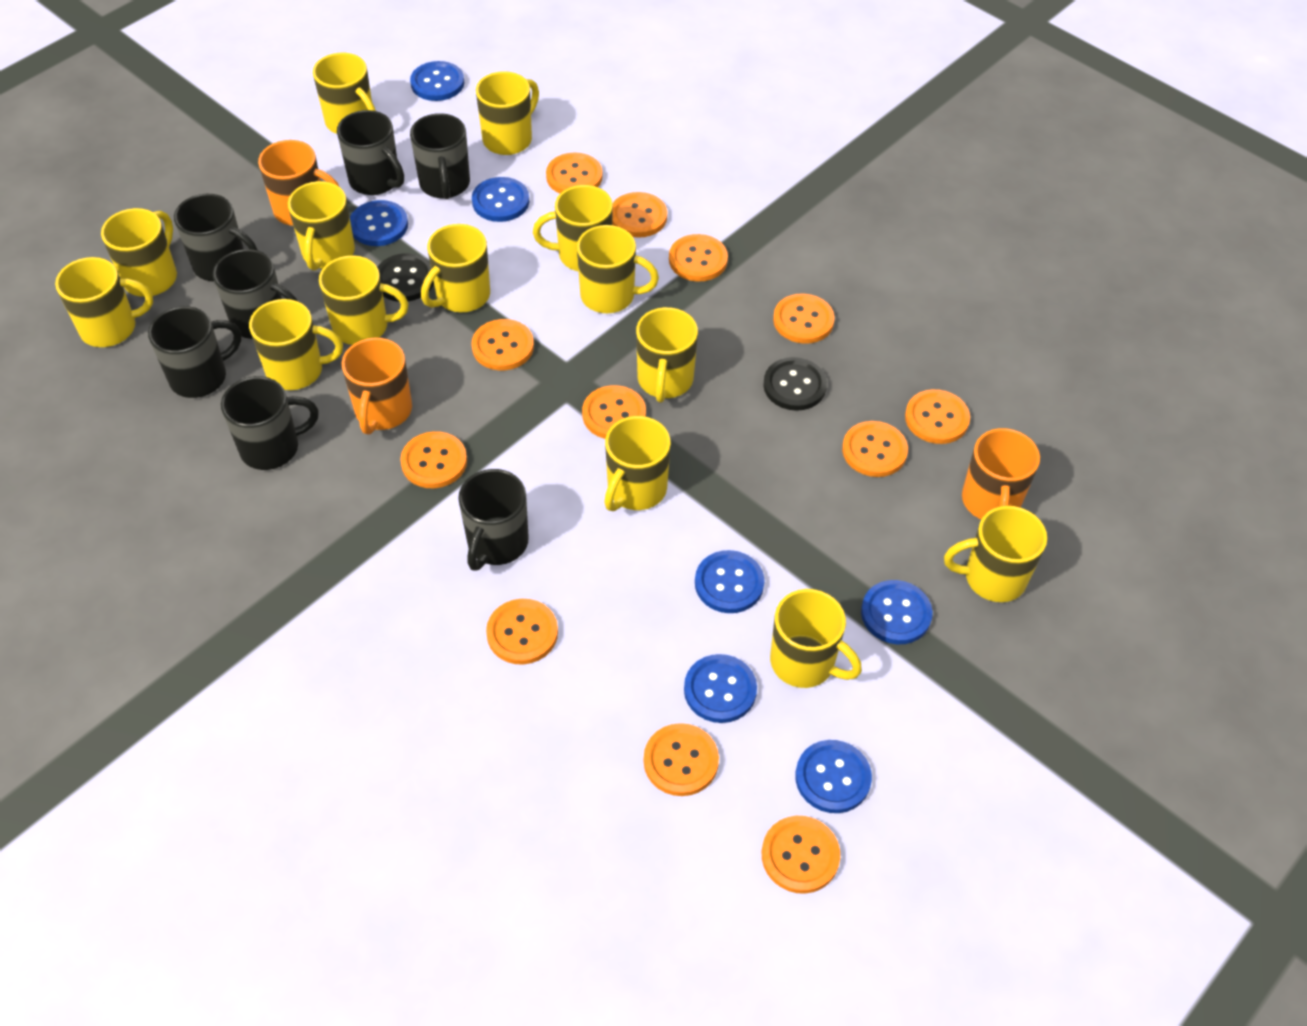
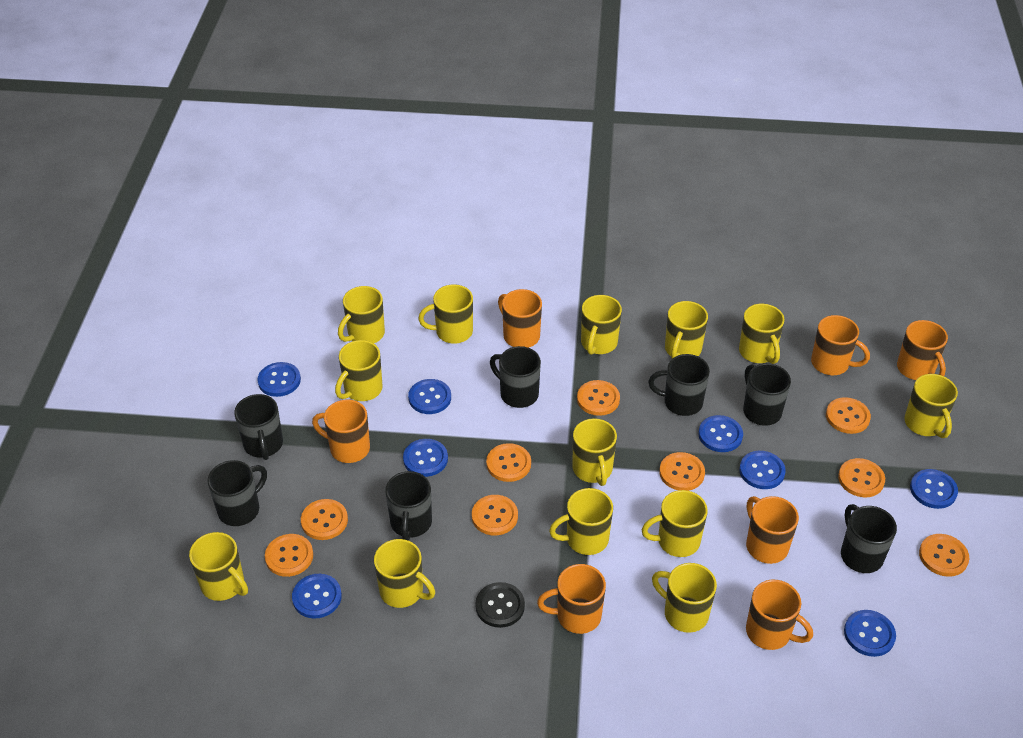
black button: [377,253,434,302] [763,357,827,411] = 2 -> [475,582,525,628] = 1
blue button: [350,200,408,246] [410,61,464,101] [472,177,529,222] [684,654,757,723] [695,550,764,613] [795,740,872,813] [861,580,933,644] = 7 -> [257,362,301,397] [292,574,342,619] [403,439,448,477] [408,379,451,414] [698,415,743,452] [739,451,786,489] [844,610,896,657] [910,469,958,509] = 8
orange button: [400,431,467,488] [472,319,534,370] [486,599,558,665] [546,152,603,193] [582,385,646,439] [612,192,667,238] [644,723,719,796] [669,234,728,282] [762,816,840,894] [773,293,835,344] [842,421,908,477] [905,389,970,444] = 12 -> [265,534,313,577] [301,499,348,540] [472,495,518,536] [486,443,531,482] [577,380,620,416] [659,452,705,491] [826,397,871,434] [838,458,885,497] [919,534,969,577] = 9
orange mug: [258,140,339,226] [342,338,412,435] [962,428,1040,519] = 3 -> [312,400,370,463] [498,289,542,348] [537,564,606,634] [746,496,799,564] [746,580,813,650] [811,315,870,375] [897,320,948,380] = 7
yellow mug: [55,257,153,347] [101,208,177,297] [249,299,343,390] [288,181,355,271] [313,53,376,134] [319,255,409,345] [421,224,490,312] [476,71,539,155] [533,185,613,271] [577,225,659,313] [604,416,671,511] [636,307,698,403] [770,589,862,688] [944,506,1047,602] = 14 -> [189,532,248,601] [335,340,383,401] [338,286,385,343] [374,539,435,608] [418,284,473,344] [549,488,613,555] [572,418,617,486] [581,295,622,355] [642,490,708,557] [652,563,717,633] [665,301,708,359] [739,304,784,364] [904,374,958,438] = 13

